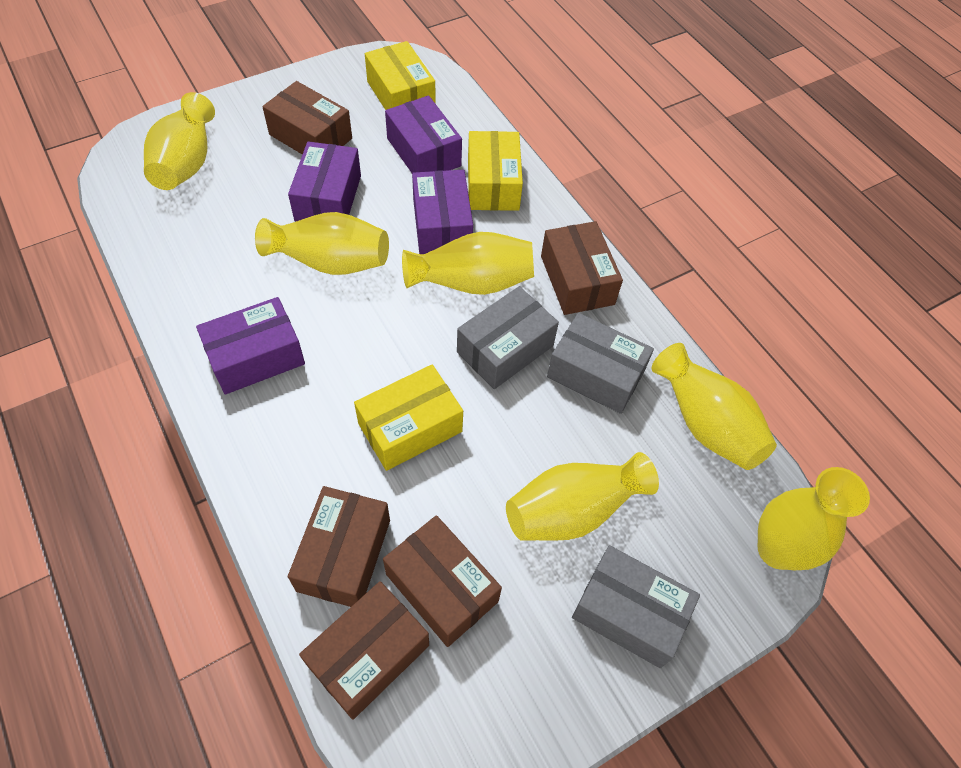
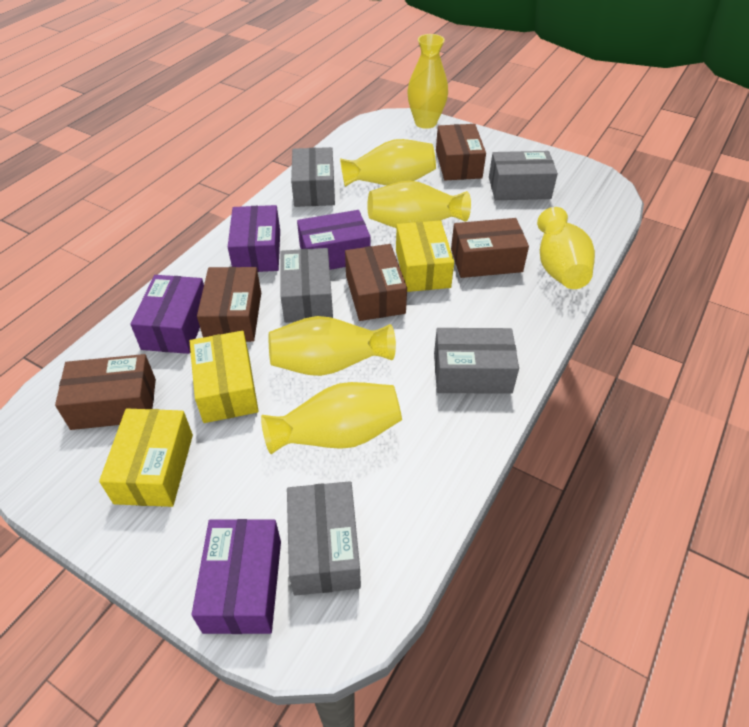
grey box: [457,286,559,389] [547,313,654,414] [572,545,700,668] = 3 -> [280,248,333,323] [287,481,361,596] [291,147,335,207] [434,328,519,394] [489,151,558,200] = 5

